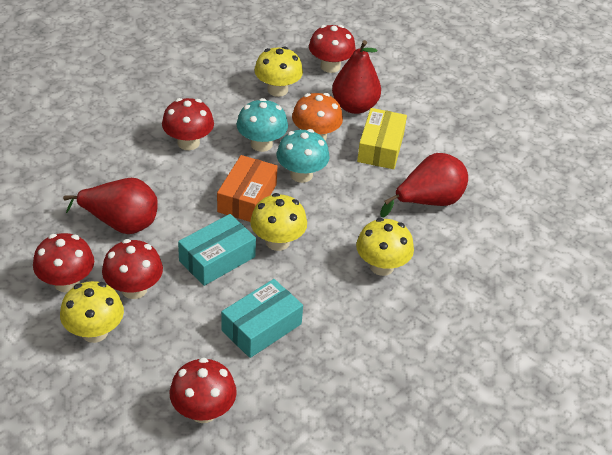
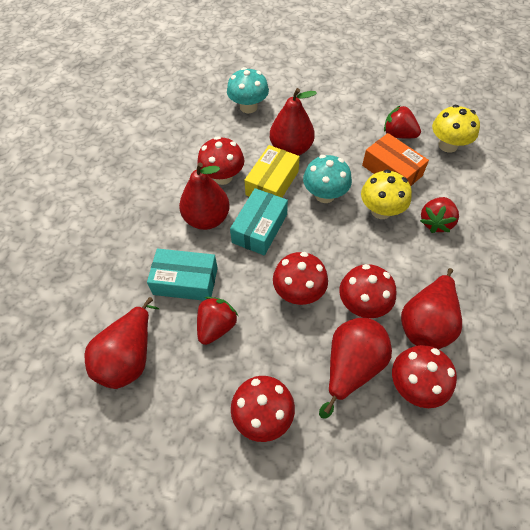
orange mushroom: [292,93,343,141] = 1 -> none = 0
red pear: [63,178,158,234] [332,40,381,114] [380,153,468,217] = 3 -> [85,297,160,389] [179,163,230,230] [270,88,317,156] [319,317,392,419] [401,268,462,349] = 5
red strawberry: none = 0 -> [197,297,238,345] [384,105,421,138] [420,197,459,233] = 3
yellow mushroom: [60,281,124,343] [250,193,307,251] [254,46,303,97] [356,218,414,276] = 4 -> [361,170,412,219] [432,105,480,153] = 2

